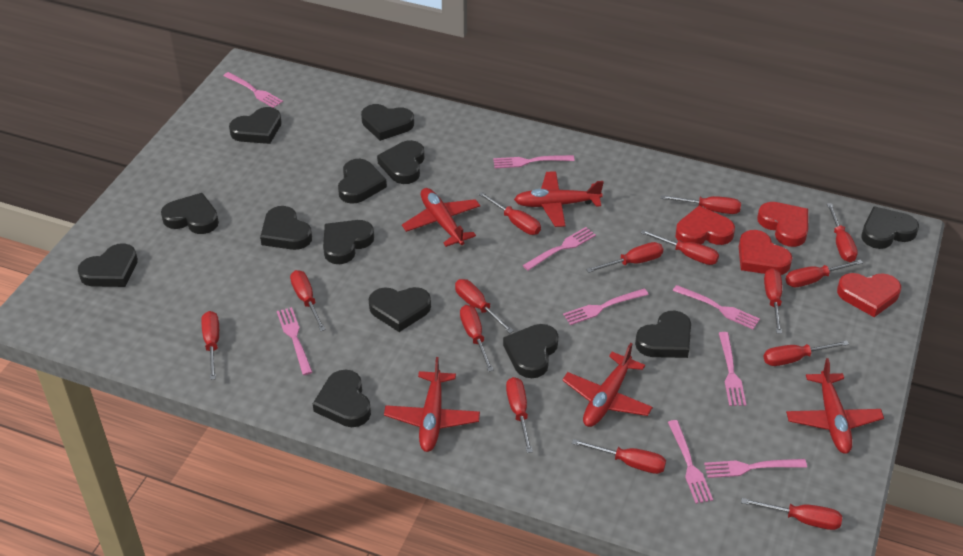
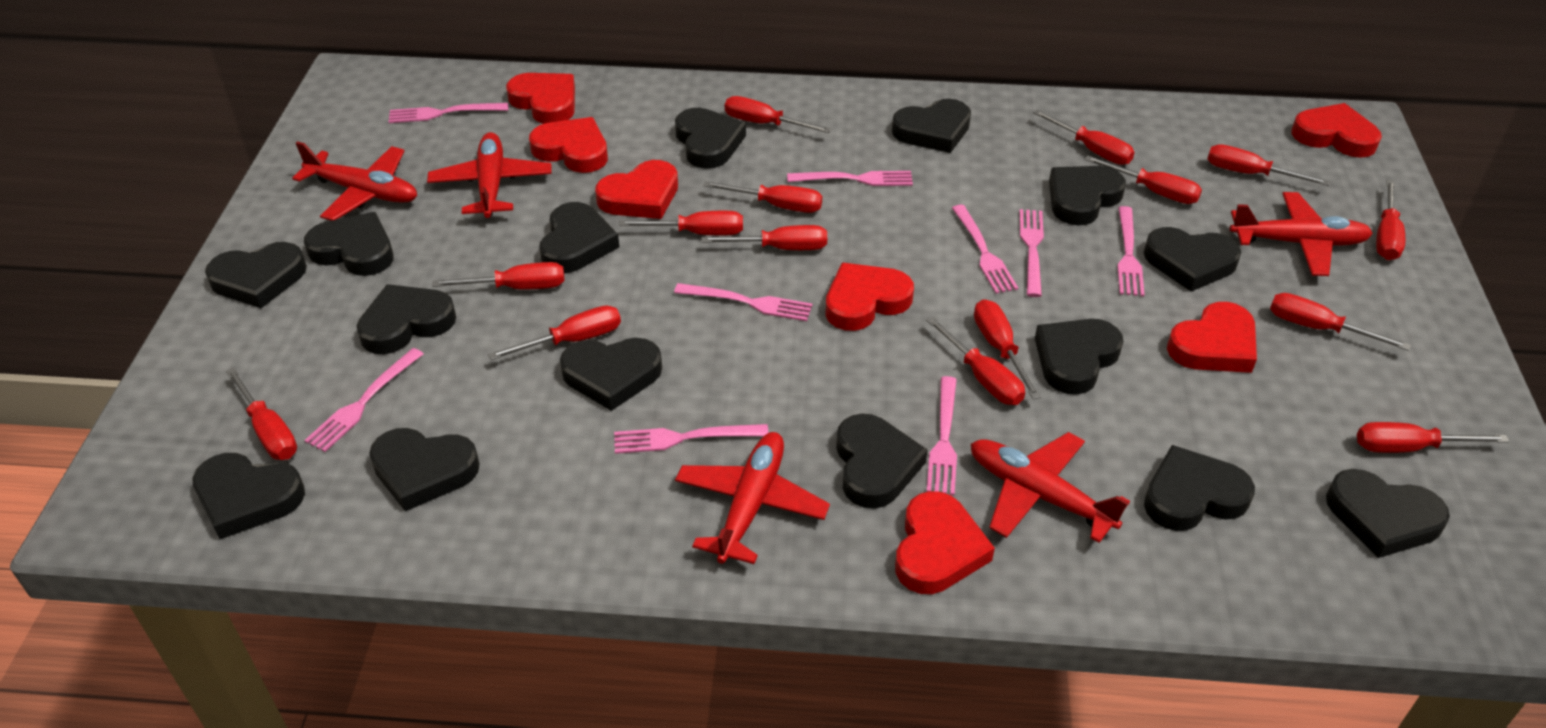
black heart: [78,243,138,287] [161,193,219,234] [229,107,282,144] [260,206,312,250] [313,370,371,427] [323,220,374,264] [338,159,387,204] [361,104,414,141] [369,287,431,332] [377,140,424,184] [503,324,559,378] [635,310,691,358] [861,206,919,249] = 13 -> [192,453,305,539] [205,242,307,308] [304,212,394,276] [357,284,456,354] [369,428,480,511] [540,202,619,273] [560,338,662,411] [675,108,746,169] [836,413,928,509] [892,99,971,153] [1035,319,1124,395] [1049,166,1126,226] [1143,227,1241,292] [1144,445,1255,531] [1326,469,1450,558] = 15
red heart: [676,206,735,245] [739,230,792,275] [757,202,808,247] [837,273,901,317] = 4 -> [506,73,575,124] [529,117,608,173] [595,160,678,219] [825,263,914,331] [895,491,995,594] [1167,302,1257,373] [1291,103,1382,158] = 7

